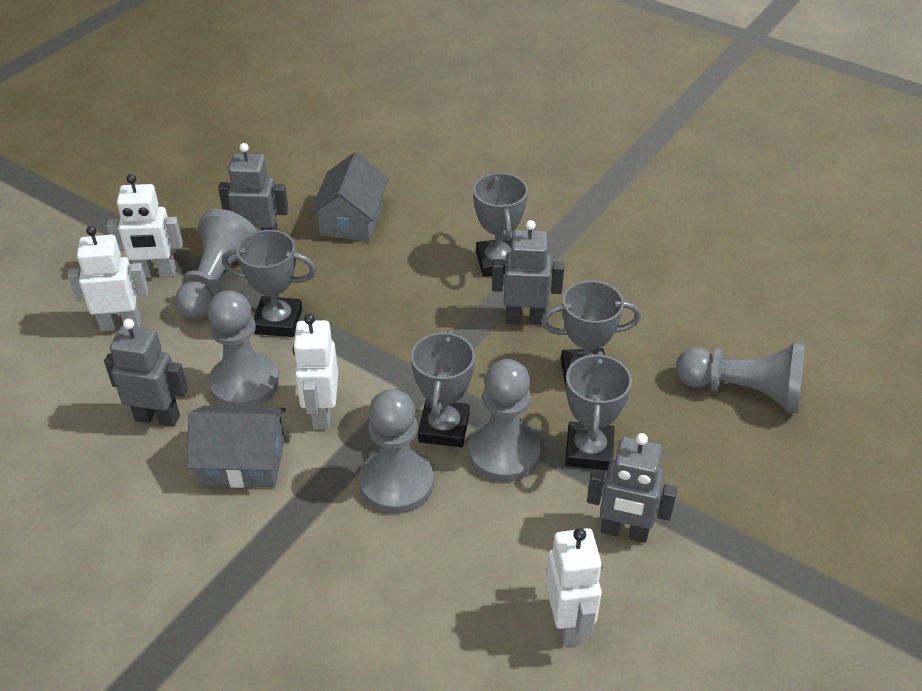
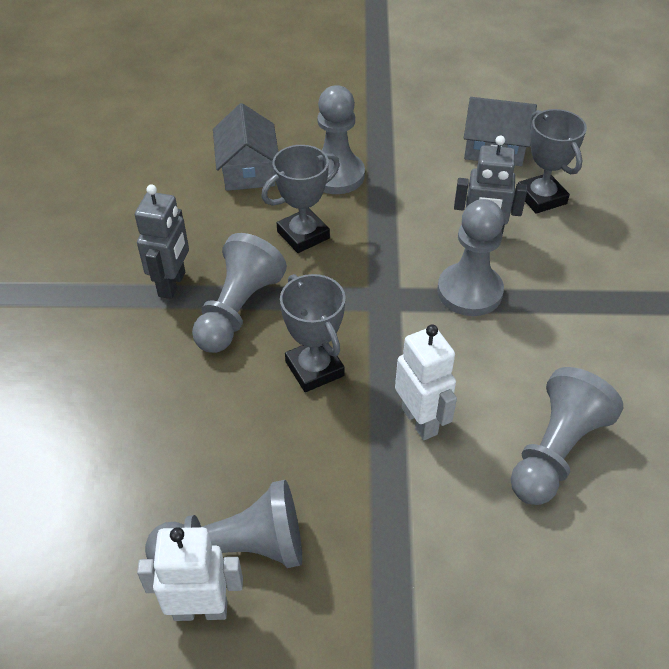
grey robot: [104,319,188,427] [218,143,289,230] [492,220,564,325] [587,433,677,543] = 4 -> [135,184,189,299] [454,135,527,235] = 2
grey trophy: [222,230,316,337] [411,330,475,447] [473,172,528,277] [541,280,641,387] [565,351,632,470] = 5 -> [261,145,340,253] [280,274,345,392] [518,109,587,214] = 3
white robot: [68,226,148,332] [107,174,183,278] [293,314,338,429] [545,528,602,646] = 4 -> [137,527,243,621] [395,325,457,440] = 2

